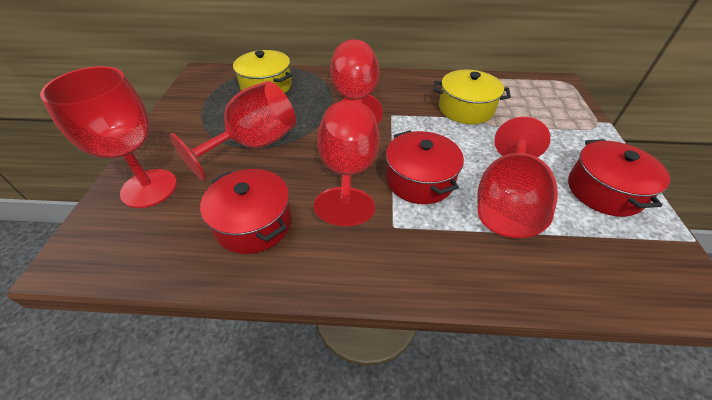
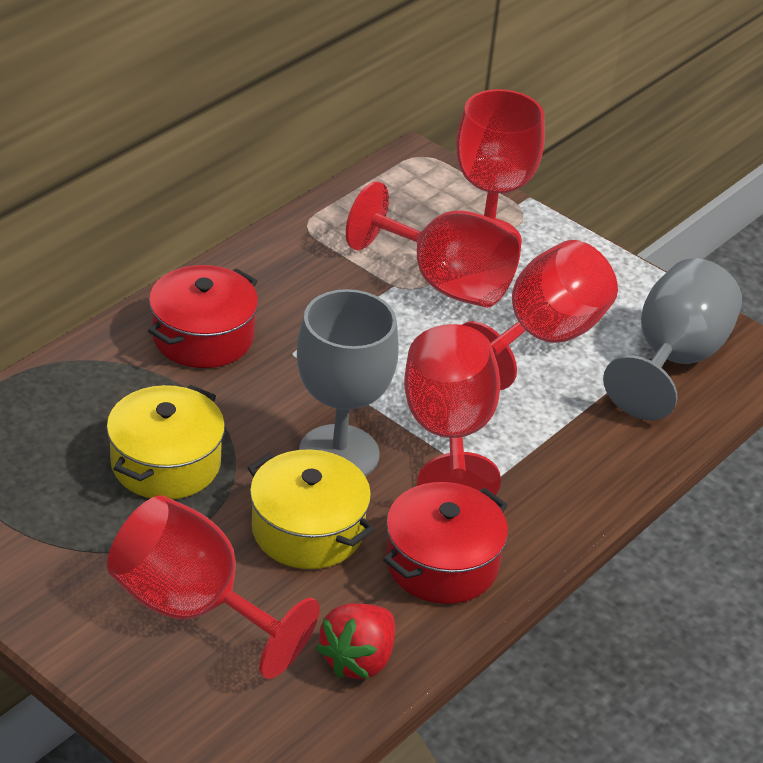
grey goblet: none = 0 -> [297,289,399,477] [603,258,742,420] = 2
red pot: [200,169,292,254] [386,131,464,204] [568,139,670,217] = 3 -> [148,265,258,368] [383,482,508,604] = 2
red strawberry: none = 0 -> [316,603,395,679] = 1

